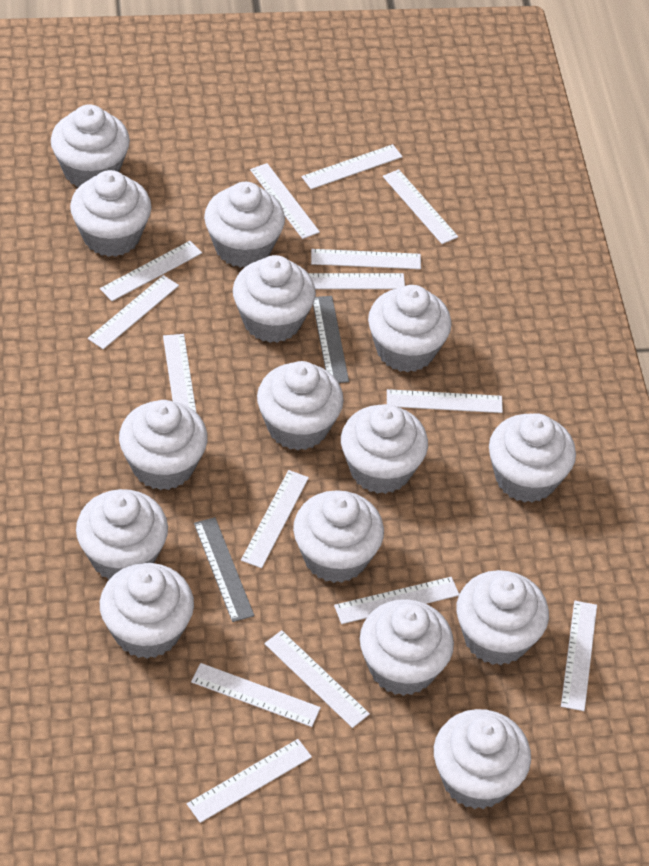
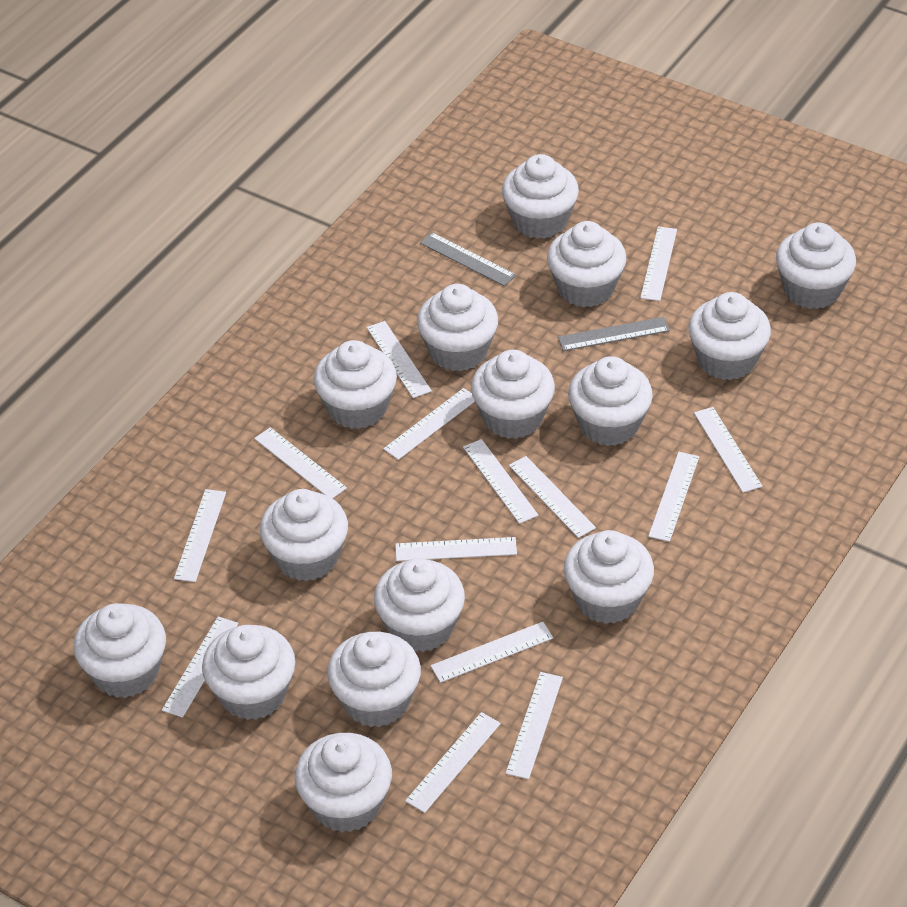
white ruler: [88,275,179,349] [100,241,202,301] [163,334,197,413] [187,739,312,823] [191,663,321,727] [241,470,309,568] [250,163,320,239] [264,630,370,728] [302,144,403,189] [308,273,405,289] [311,249,421,269] [334,577,459,624] [383,169,458,244] [387,389,503,413] [561,601,597,711] = 15 -> [162,617,238,718] [174,489,226,582] [254,427,347,499] [367,321,432,398] [383,388,475,460] [395,537,517,561] [405,712,501,813] [431,622,553,683] [463,439,538,524] [506,672,563,779] [509,456,596,538] [640,226,677,301] [648,452,699,542] [694,407,762,493] = 14

